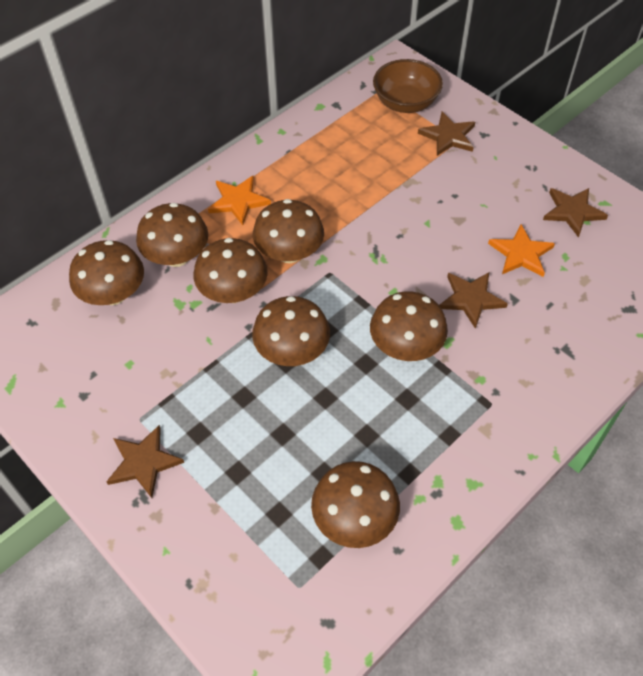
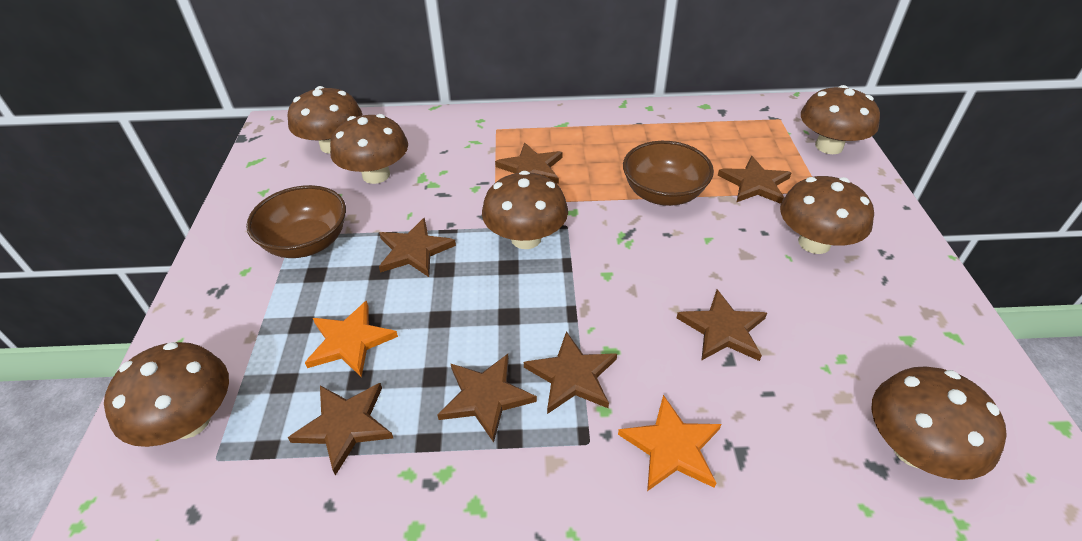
brown bowl: [373,59,443,113] = 1 -> [246,185,346,258] [623,141,714,206] = 2
brown star: [106,425,184,498] [418,112,475,156] [439,272,508,329] [543,188,608,238] = 4 -> [288,383,393,476] [379,218,456,277] [437,354,537,442] [495,143,562,184] [524,331,617,414] [677,289,767,361] [718,156,791,204] = 7

